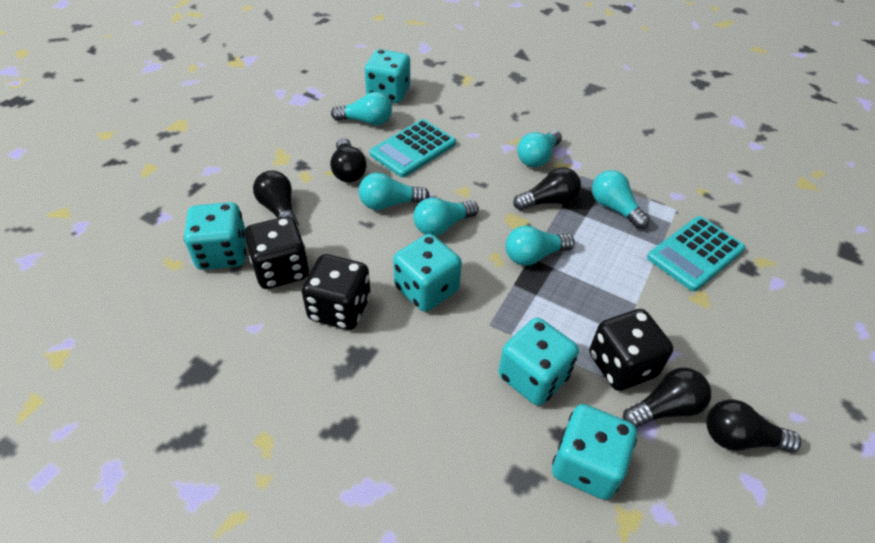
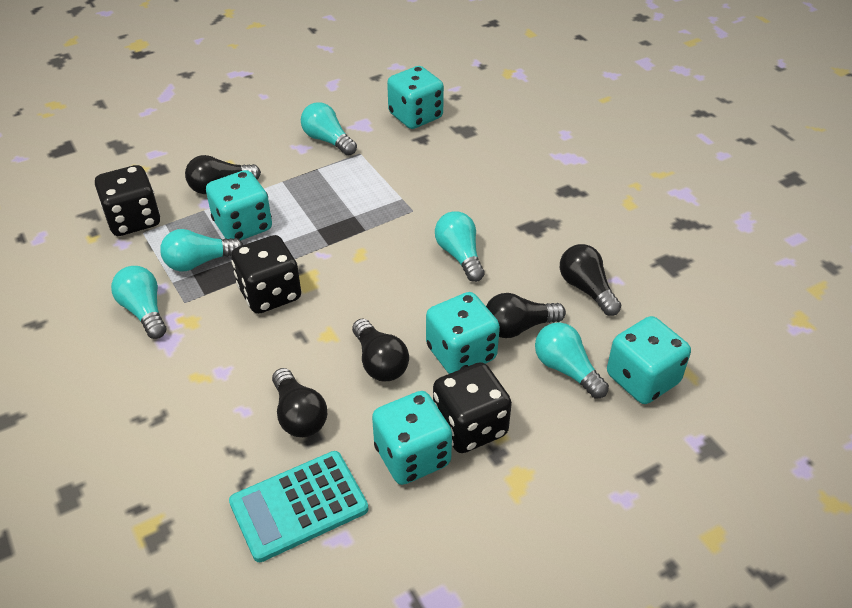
turquoise calculator: [369,119,456,177] [647,216,745,291] = 2 -> [229,451,368,562] = 1
turquoise light bulb: [331,92,392,125] [359,173,430,210] [413,197,479,236] [505,226,575,266] [517,130,562,167] [592,170,650,229] = 6 -> [111,266,166,339] [160,229,243,271] [301,102,357,156] [435,211,485,282] [535,322,609,399] = 5

